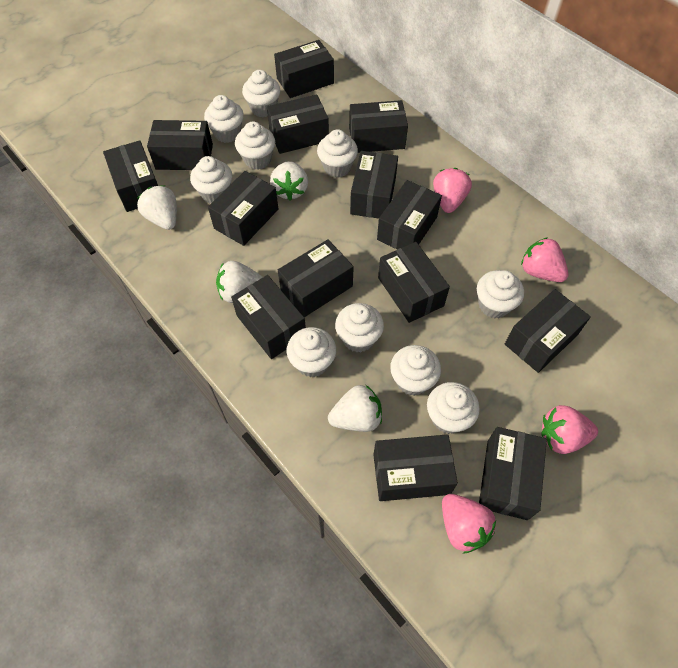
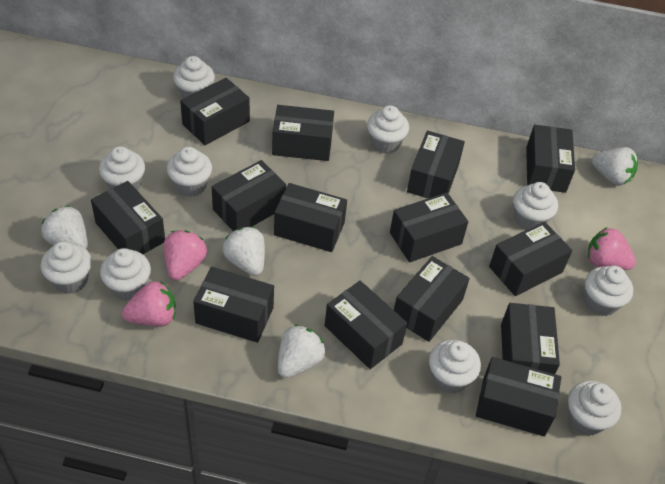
pink strawberry: [433,168,472,213] [442,494,496,553] [521,237,568,282] [541,405,598,454] = 4 -> [122,281,176,327] [164,230,207,280] [588,227,636,270] = 3

